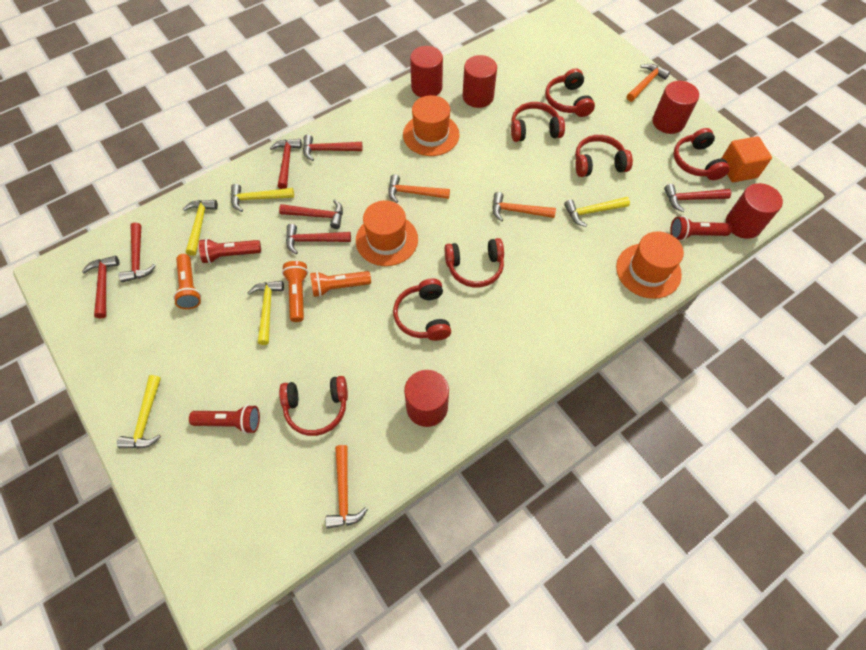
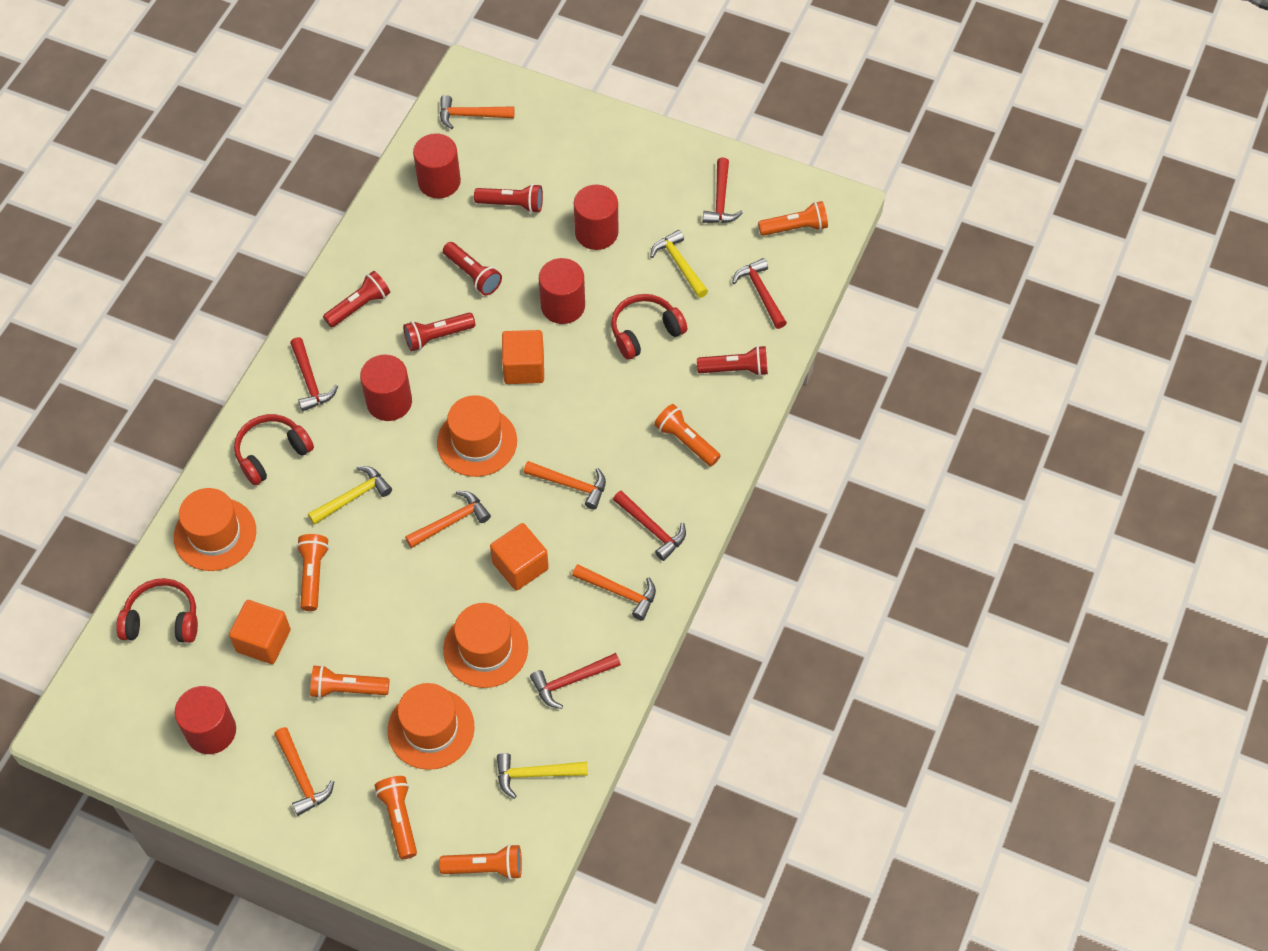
orange cube: [721,136,772,182] = 1 -> [229,600,291,664] [490,523,549,591] [502,330,544,384] = 3
orange flashlight: [173,254,201,309] [282,261,308,322] [310,271,371,297] = 3 -> [296,534,329,611] [310,665,389,699] [375,776,417,859] [439,844,522,880] [654,404,721,466] [758,201,828,236] = 6
orange hammer: [325,445,368,529] [388,174,450,203] [492,192,556,222] [627,64,670,102] = 4 -> [274,727,334,816] [405,491,491,548] [440,95,514,129] [523,461,606,510] [572,564,656,620] = 5
orange hat: [356,200,418,266] [403,95,459,156] [616,231,684,299] = 3 -> [174,488,256,571] [388,683,475,770] [437,395,517,477] [443,603,528,688] = 4
red flashlight: [189,404,260,434] [199,238,261,264] [670,216,732,241] = 3 -> [323,271,390,328] [403,313,475,351] [443,242,502,295] [474,184,543,213] [697,346,768,376] = 5
red hammer: [82,256,119,318] [119,223,156,282] [270,139,302,189] [279,199,343,229] [286,224,351,254] [303,135,363,161] [664,184,731,212] = 7 -> [290,337,338,411] [530,653,621,709] [613,490,686,561] [703,157,743,223] [732,258,787,329] = 5
red headphones: [279,376,348,436] [393,278,451,341] [444,238,504,287] [511,102,565,142] [545,68,595,117] [575,135,633,177] [673,128,730,180] = 7 -> [116,578,198,643] [234,414,314,485] [611,294,687,360] = 3
yellow hammer: [117,375,161,449] [183,200,218,256] [231,184,294,212] [248,281,284,345] [564,197,630,227] = 5 -> [308,466,392,525] [497,753,588,799] [650,230,708,298] = 3

